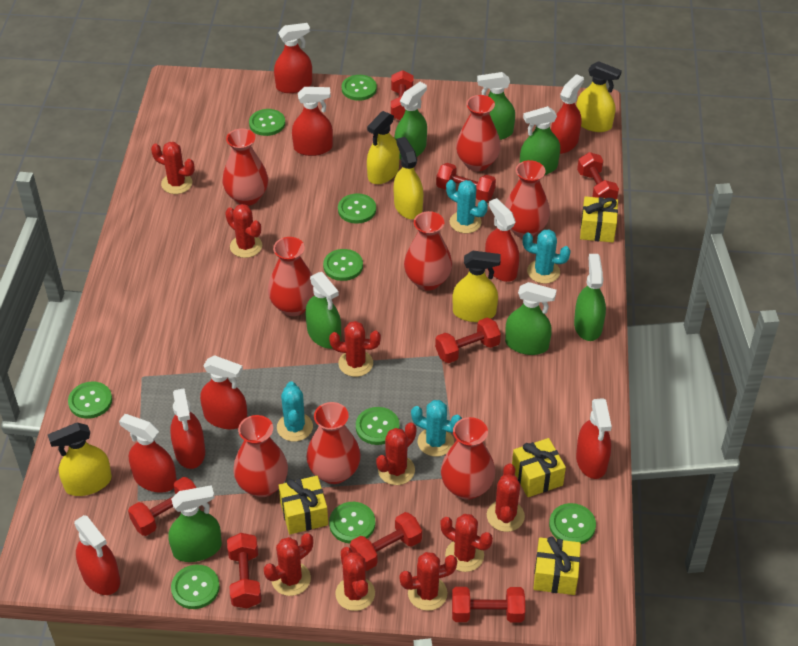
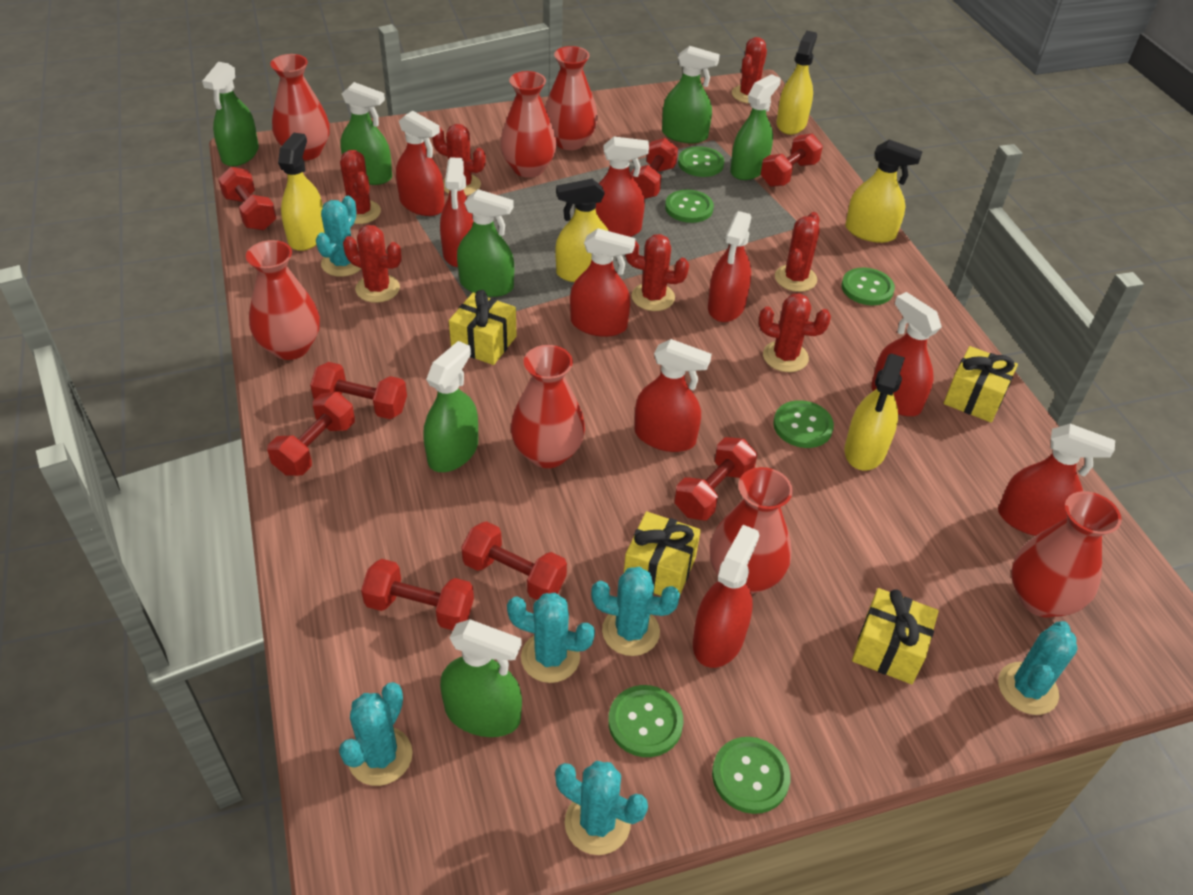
green button: [68,382,112,419] [171,565,220,609] [249,109,285,136] [323,249,363,281] [329,502,375,543] [338,193,376,224] [341,75,377,101] [356,407,399,445] [549,503,596,544] = 9 -> [608,685,684,757] [665,190,714,223] [678,147,724,177] [712,737,791,814] [773,400,834,448] [841,268,895,305] = 6
red cactus: [151,142,195,194] [225,204,262,258] [264,533,313,596] [329,321,381,377] [335,547,375,611] [376,422,416,485] [399,552,457,611] [440,514,493,572] [487,463,525,532] = 9 -> [340,150,381,224] [343,225,402,303] [432,124,486,196] [625,234,689,311] [732,37,767,103] [759,293,831,372] [775,212,820,292] = 7
red vase: [222,129,268,206] [233,415,288,497] [268,237,314,316] [306,402,361,484] [404,211,452,291] [441,417,495,500] [456,95,501,171] [505,160,550,238] = 8 -> [246,240,320,360] [270,54,330,161] [500,71,557,178] [511,345,585,468] [545,46,598,150] [710,467,793,594] [1011,491,1122,617] = 7
turquoise cactus: [277,381,313,441] [411,400,462,457] [446,180,488,233] [523,229,571,284] = 4 -> [316,196,362,277] [339,682,413,786] [507,593,595,683] [555,761,648,855] [591,567,680,656] [998,621,1077,715] = 6

